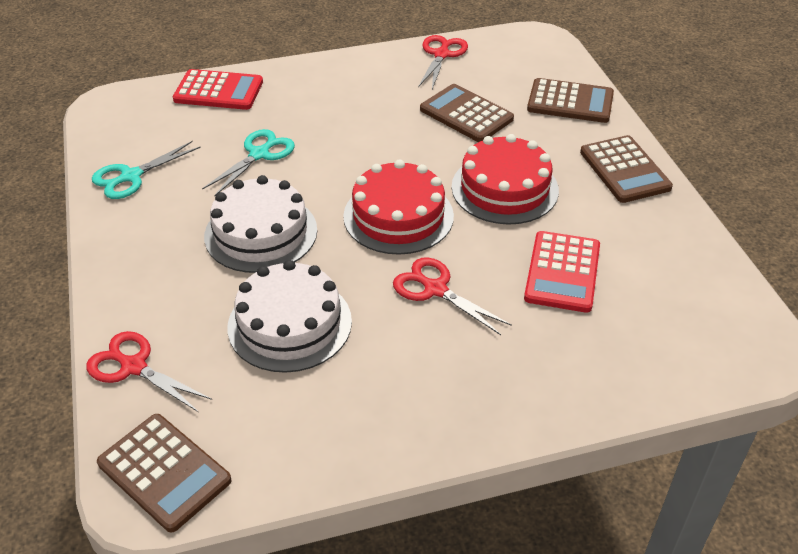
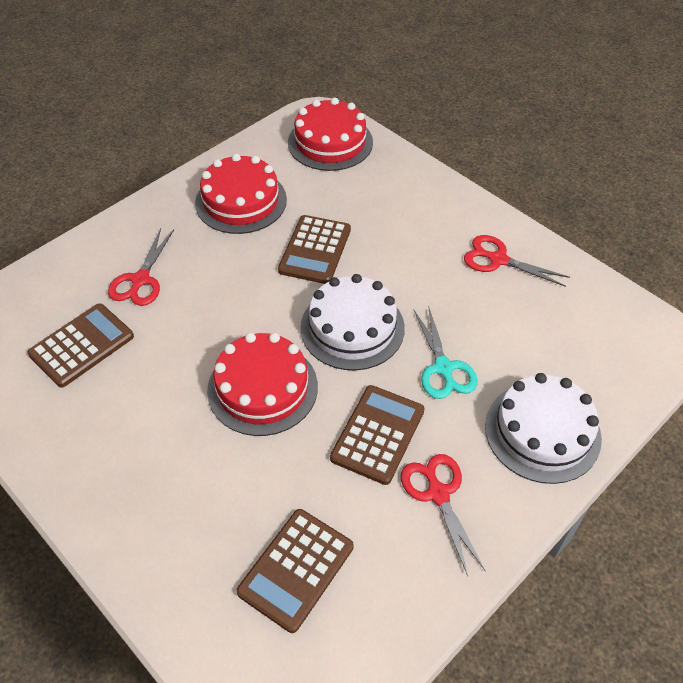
red cake: [343,159,454,255] [452,134,559,225] = 2 -> [195,154,287,234] [207,333,318,436] [288,98,373,171] = 3
red calculator: [173,69,263,110] [524,231,600,313] = 2 -> none = 0
turquoise scissors: [92,141,201,199] [202,129,295,197] = 2 -> [414,305,478,399] = 1

